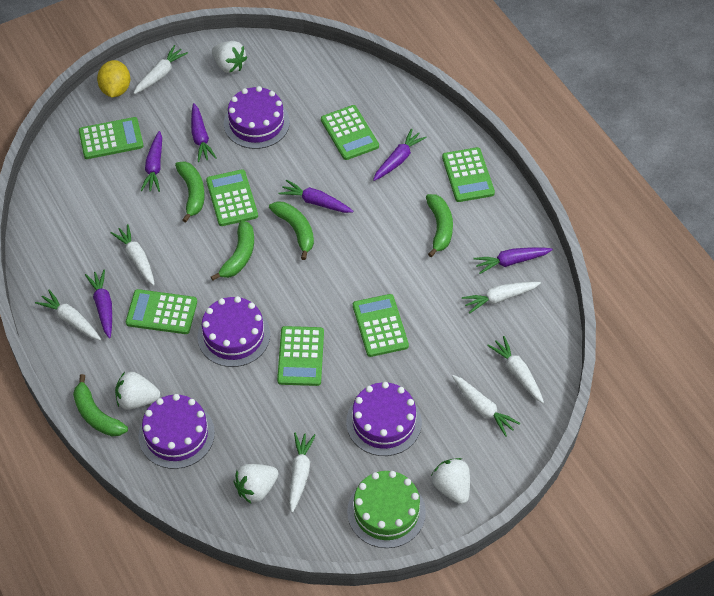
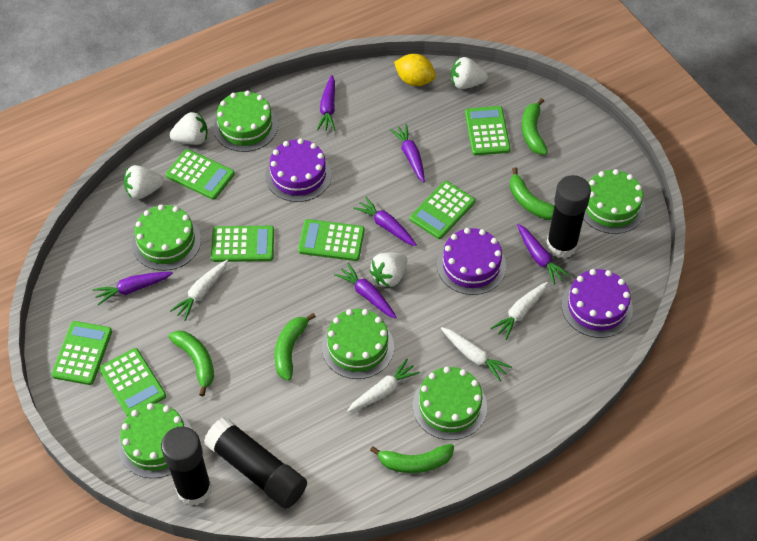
black glue stick: none = 0 -> [161,426,212,506] [204,417,307,509] [546,175,591,258] = 3
green cake: [347,471,426,548] = 1 -> [118,403,192,478] [132,204,201,271] [213,91,278,152] [322,309,394,379] [413,367,487,440] [583,169,645,234] = 6
purple cake: [138,394,215,469] [197,296,270,367] [224,86,290,149] [346,382,422,456] = 4 -> [266,139,332,202] [437,228,506,295] [561,269,633,338] = 3
white carrot: [35,290,101,340] [110,224,155,285] [134,45,188,94] [289,432,316,513] [452,375,520,437] [462,282,541,314] [487,336,544,403] = 7 -> [170,260,228,321] [347,359,420,412] [441,327,512,381] [490,282,548,340] = 4

